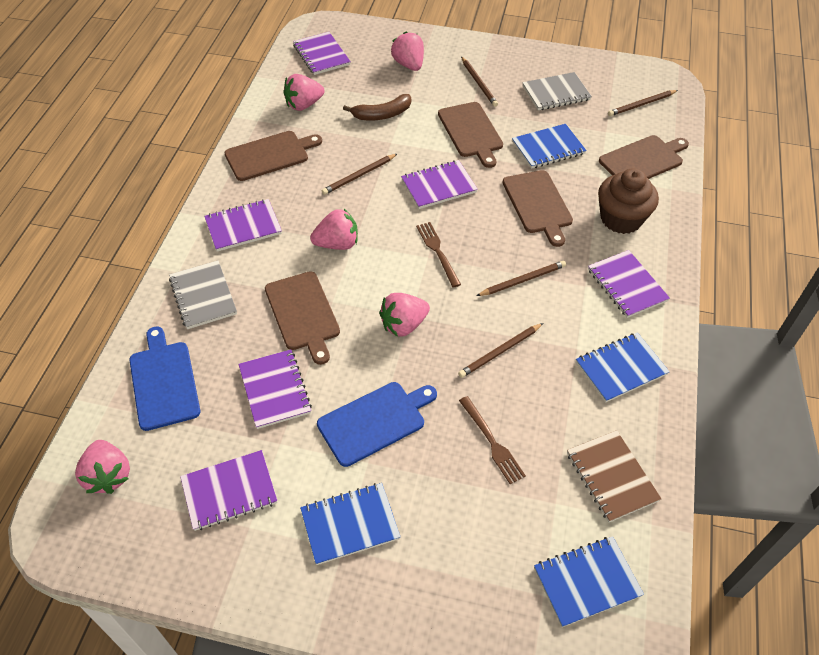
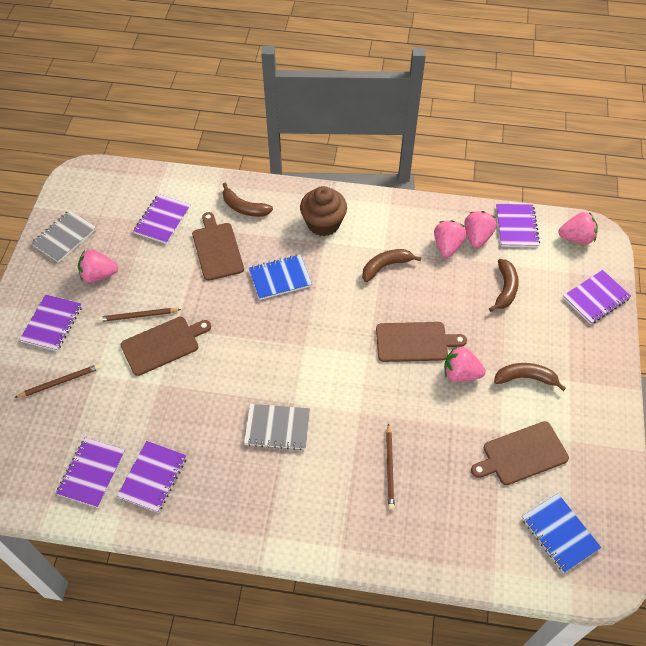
blue cutting board: [129,326,200,431] [317,382,437,467] = 2 -> none = 0
blue notebook: [300,483,400,565] [512,124,587,169] [534,536,644,627] [576,332,670,403] = 4 -> [249,254,312,300] [522,493,601,573] = 2
brown banana: [343,94,411,120] = 1 -> [222,183,273,217] [362,249,421,282] [489,259,519,312] [494,363,566,391] = 4
brown cutting board: [224,131,322,181] [265,271,340,365] [438,102,503,168] [502,170,573,247] [599,135,689,179] = 5 -> [121,317,211,376] [192,212,244,281] [376,322,467,362] [471,421,569,485] = 4
brown fork: [416,222,461,287] [459,396,526,484] = 2 -> none = 0
brown notebook: [567,430,662,522] = 1 -> none = 0
brown pencil: [322,154,397,195] [458,323,543,378] [461,56,498,107] [476,261,566,296] [608,90,678,116] = 5 -> [14,364,100,398] [98,308,181,322] [386,423,395,510] = 3

